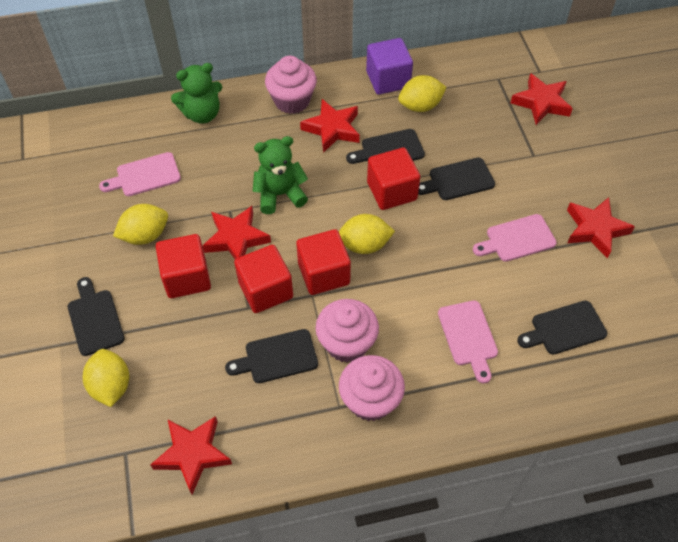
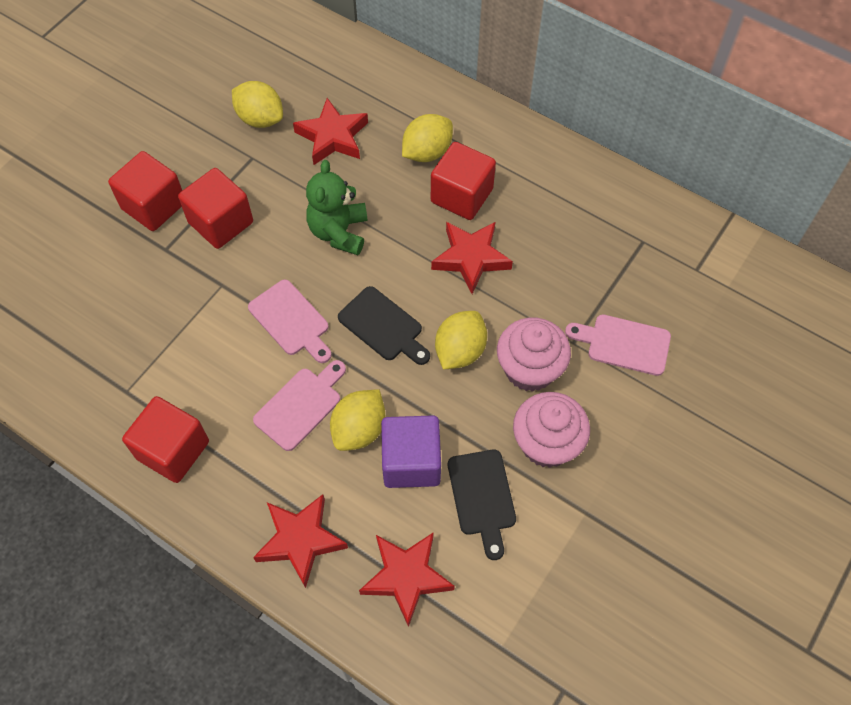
black cutting board: [68,277,125,356] [225,329,318,383] [346,129,425,164] [418,158,495,200] [517,301,607,355] = 5 -> [338,286,430,365] [448,450,516,560] = 2
green teddy bear: [171,63,222,124] [253,136,308,214] = 2 -> [306,160,368,255] = 1
pink cupcake: [265,56,317,114] [316,299,379,362] [339,355,405,421] = 3 -> [497,318,571,392] [513,392,590,468] = 2
red star: [150,416,232,495] [202,206,271,259] [300,99,360,153] [511,73,573,125] [567,197,635,259] = 5 -> [253,494,348,588] [293,98,368,165] [359,532,455,627] [431,222,513,294] = 4

